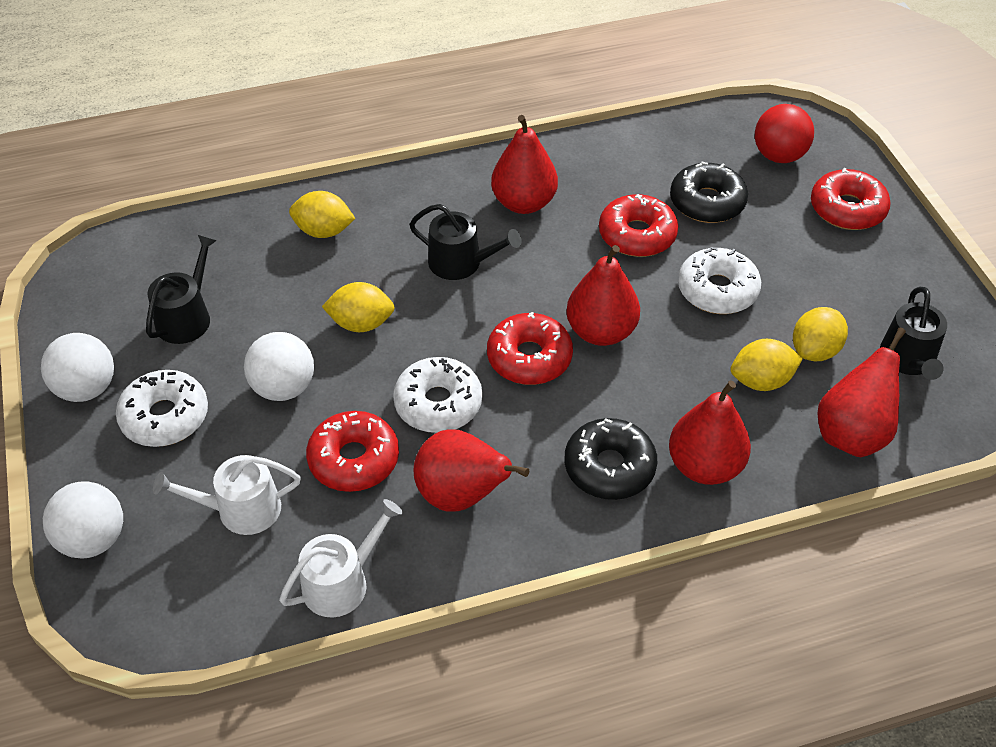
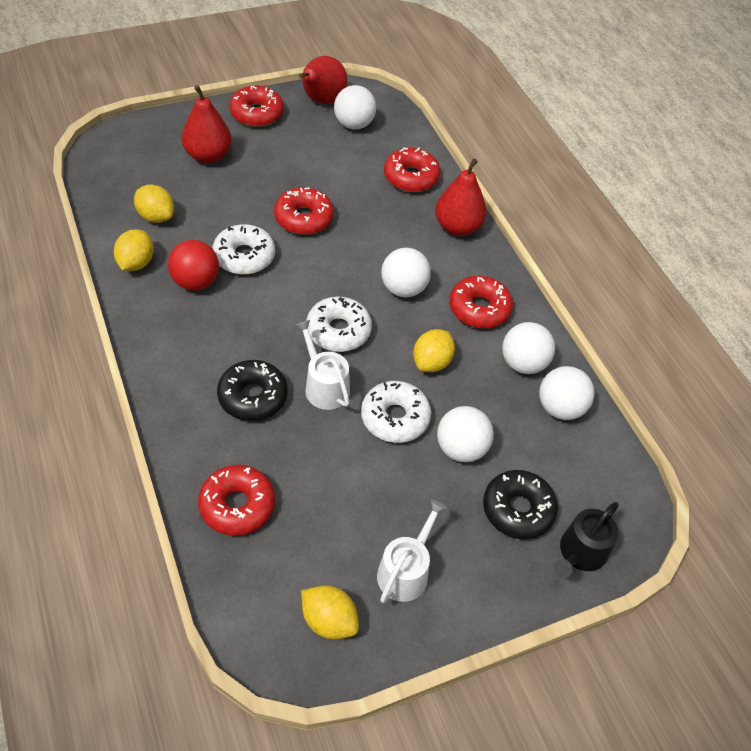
black watering can: [146,235,217,344] [409,204,522,280] [880,287,947,380] = 3 -> [554,502,619,578] = 1
red donut: [306,411,399,492] [487,312,573,385] [599,194,678,257] [811,168,891,230] = 4 -> [198,465,275,536] [229,85,284,127] [274,187,334,235] [384,147,441,192] [449,276,513,328] = 5
red pear: [413,429,529,512] [491,115,558,214] [566,245,640,346] [669,381,751,485] [817,328,906,457] = 5 -> [182,85,232,163] [299,56,347,104] [435,159,487,236] = 3
white ball: [41,333,114,402] [43,481,123,558] [244,332,314,401] = 3 -> [334,85,376,130] [381,248,431,297] [437,406,494,462] [502,322,555,374] [539,366,595,420] = 5

